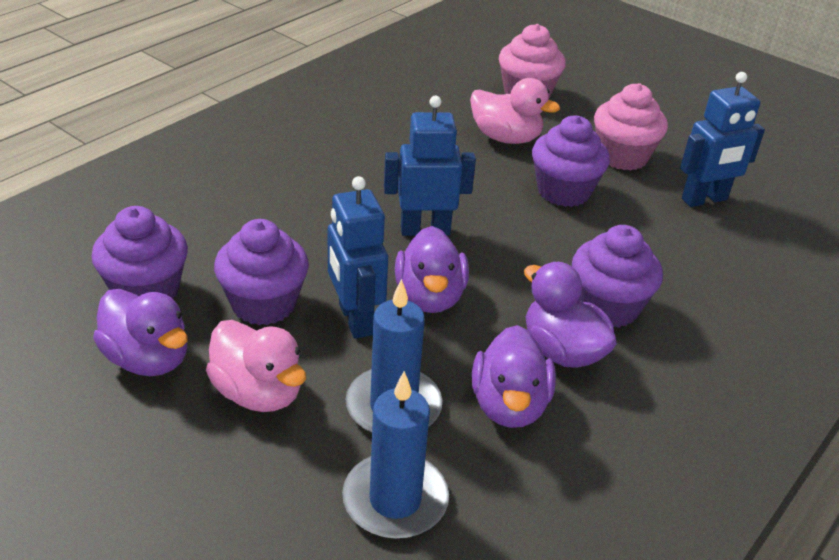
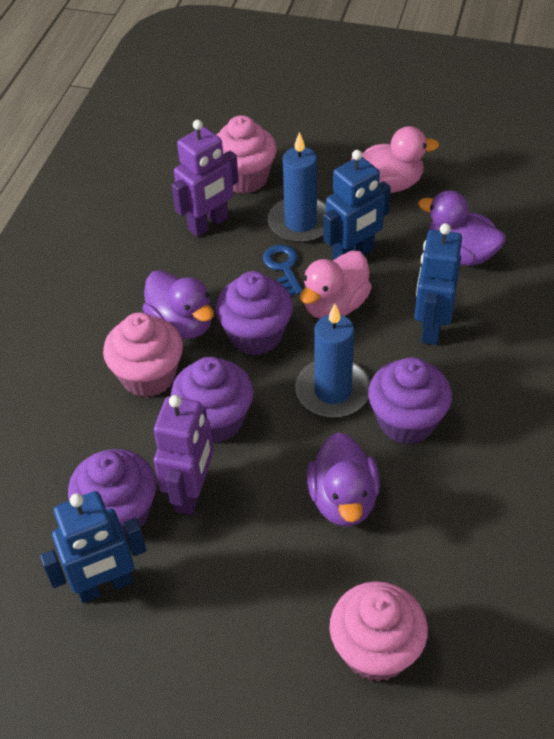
blue key: none = 0 -> [263,245,302,296] = 1
pink cupcake: [499,24,566,98] [594,83,668,171] = 2 -> [103,312,183,397] [216,115,277,194] [329,581,428,682] = 3
purple duck: [93,289,187,376] [395,226,469,313] [472,325,556,428] [524,262,617,368] = 4 -> [143,270,214,339] [307,432,380,527] [418,190,506,266] = 3
purple robot: none = 0 -> [154,395,214,515] [172,120,239,237] = 2

